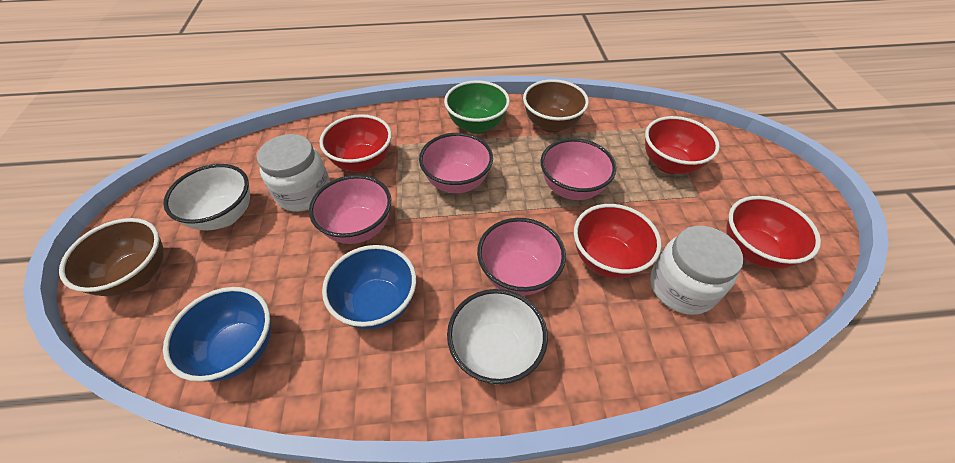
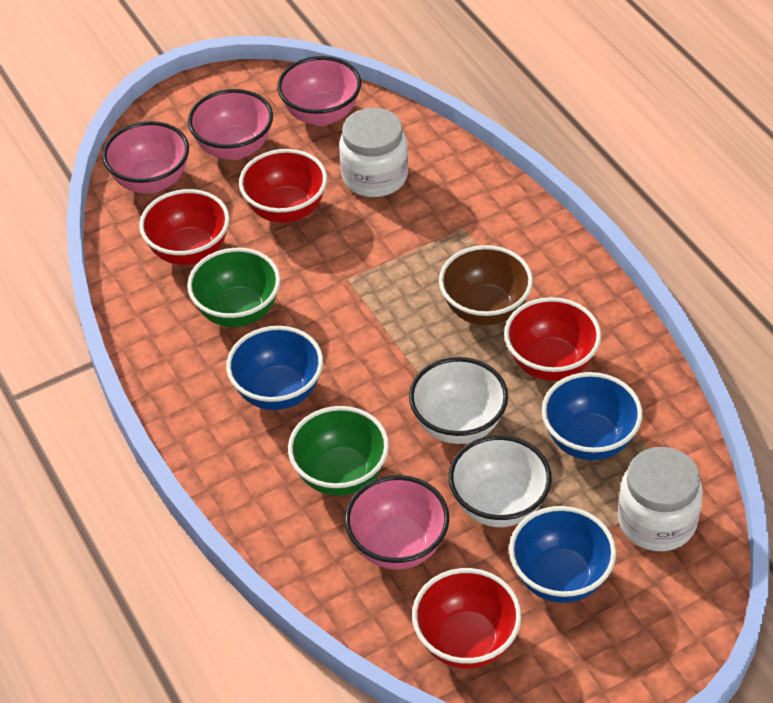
blue bowl: [163,287,271,382] [322,245,416,329] = 2 -> [226,326,323,410] [509,506,616,603] [542,372,643,460] = 3
brown bowl: [59,218,164,296] [523,79,589,133] = 2 -> [439,245,533,325] = 1
green bowl: [444,81,510,134] = 1 -> [187,248,280,327] [288,406,389,496] = 2

